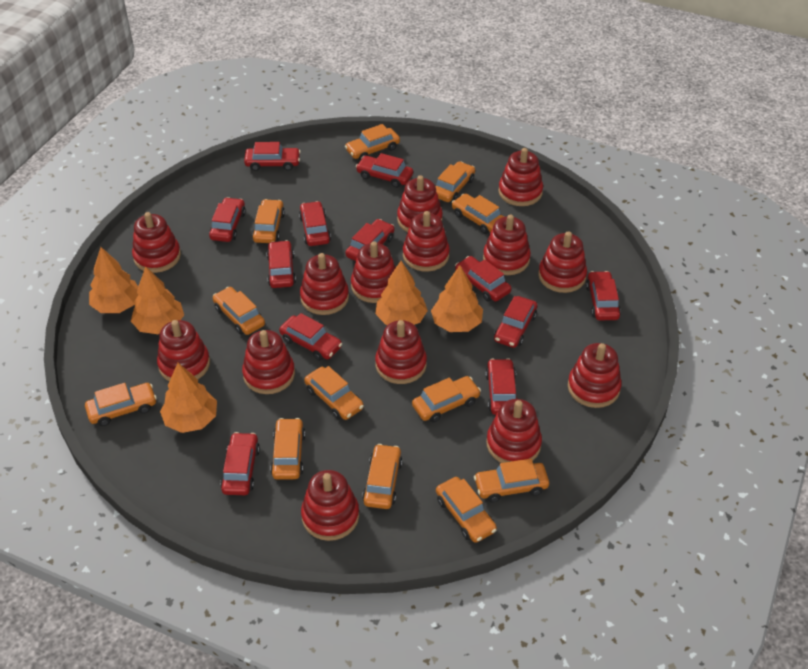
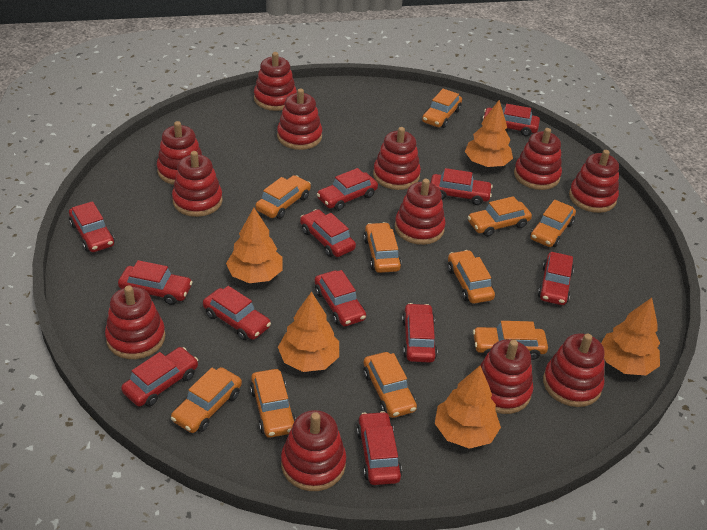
orange car: [85,383,157,426] [213,287,265,335] [252,199,285,243] [270,418,305,480] [304,366,364,420] [345,124,400,160] [362,444,403,509] [412,376,481,422] [435,161,475,202] [436,477,497,543] [452,194,504,234] [474,459,549,502] = 12 -> [171,367,242,433] [250,369,296,438] [255,175,311,219] [363,352,417,418] [364,222,402,273] [422,89,462,128] [448,250,495,304] [468,196,532,237] [473,321,548,360] [530,200,576,247] = 10
red stacking toy: [132,212,181,273] [157,320,210,381] [242,330,295,394] [300,253,349,315] [301,470,359,541] [351,241,396,303] [375,320,427,384] [397,175,443,232] [403,211,450,272] [483,215,531,275] [486,399,542,463] [498,148,543,206] [538,231,587,293] [568,343,622,408] = 14 -> [105,285,165,359] [157,121,202,185] [172,151,223,217] [254,52,297,111] [277,89,322,150] [281,410,346,491] [373,127,421,190] [395,179,446,245] [480,340,533,414] [514,128,562,190] [543,333,605,407] [569,150,619,213] = 12

